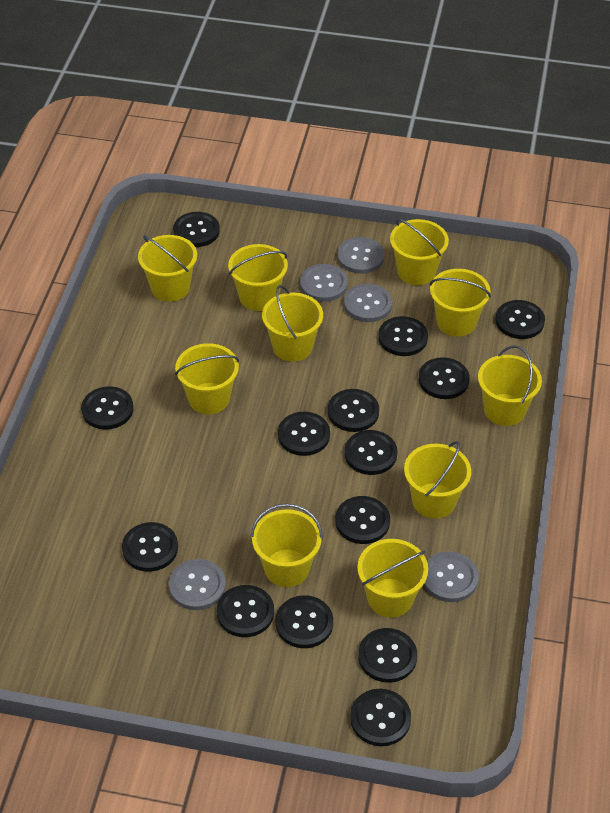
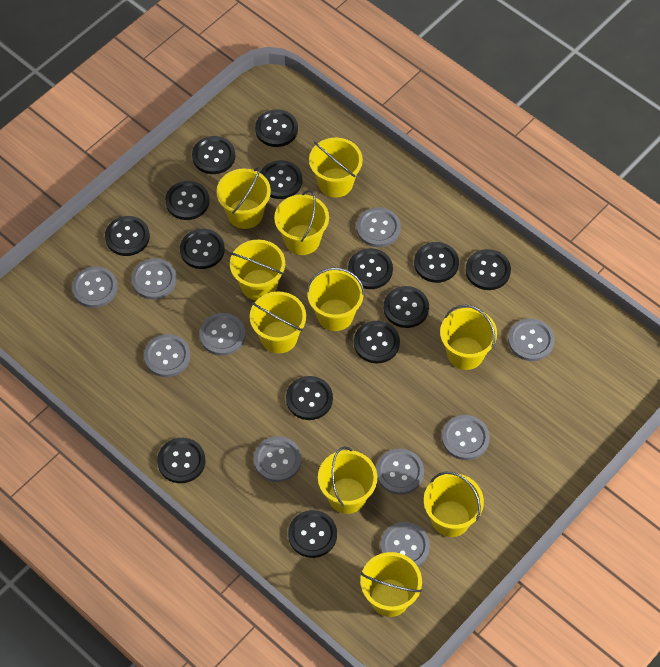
grey button: [169,559,226,610] [300,264,348,302] [337,237,385,274] [344,284,392,322] [424,551,479,602] = 5 -> [72,266,118,308] [131,258,177,300] [144,334,190,377] [199,313,246,356] [254,436,302,482] [356,207,401,247] [376,449,424,495] [380,522,430,566] [442,415,490,460] [508,318,555,361] = 10

